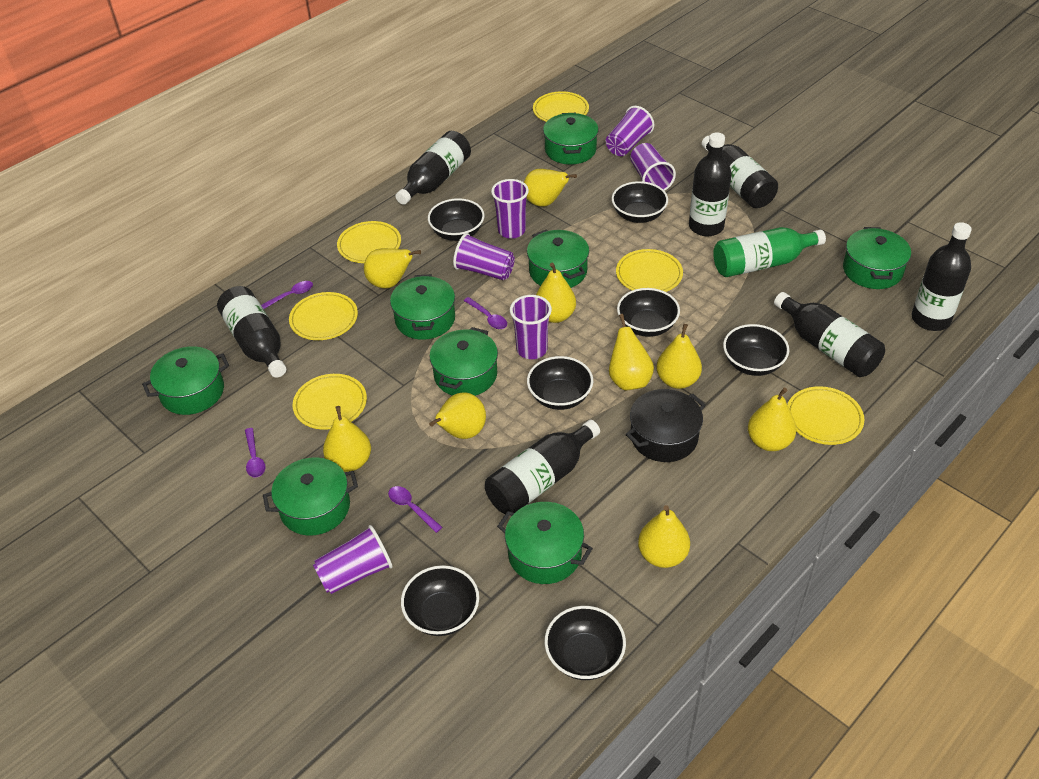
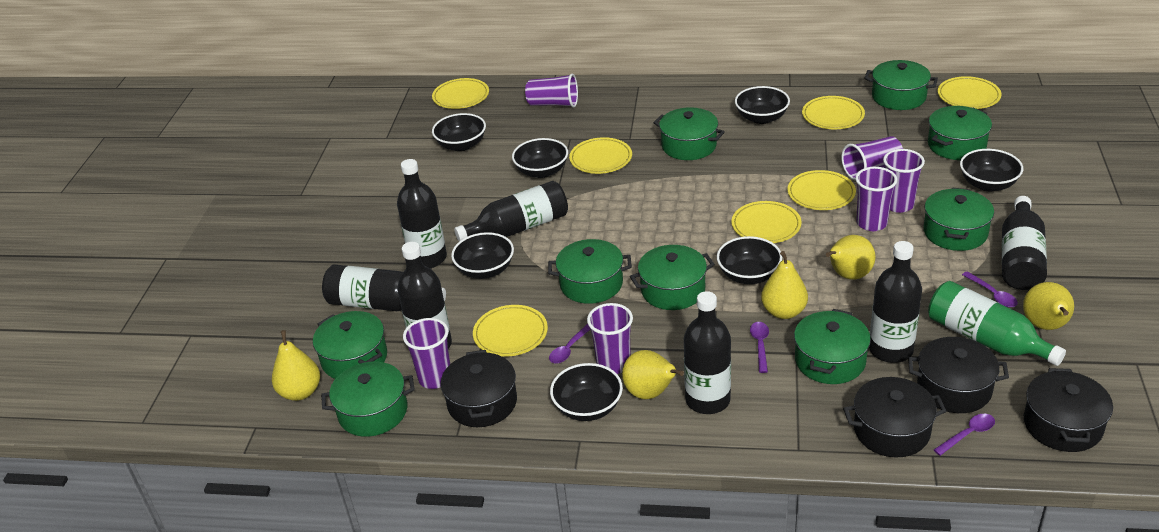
black pot: [626,389,706,462] = 1 -> [441,350,517,427] [843,377,947,457] [908,337,1009,413] [1024,368,1113,452] = 4
green pot: [142,346,229,415] [263,457,358,536] [390,274,455,340] [430,327,498,396] [497,502,593,584] [527,230,589,288] [543,113,598,164] [843,227,911,289] = 8 -> [313,311,387,379] [321,362,415,437] [548,239,632,304] [630,245,715,310] [654,107,725,160] [794,309,871,384] [864,60,938,110] [924,187,994,251] [928,106,992,160] = 9
yellow pear: [323,406,371,472] [364,248,421,288] [429,392,486,439] [524,169,577,207] [536,263,576,323] [609,314,654,390] [638,505,690,568] [656,324,702,389] [748,387,796,451] = 9 -> [272,330,320,401] [622,350,684,399] [761,251,808,319] [826,235,876,280] [1023,282,1074,330] = 5
yellow plate: [289,292,358,340] [293,374,367,430] [337,221,401,263] [533,91,589,122] [616,249,683,292] [787,386,864,445] = 6 -> [432,78,489,109] [473,305,548,357] [569,137,632,174] [731,201,802,243] [787,170,856,210] [802,96,865,129] [938,76,1001,109] = 7

